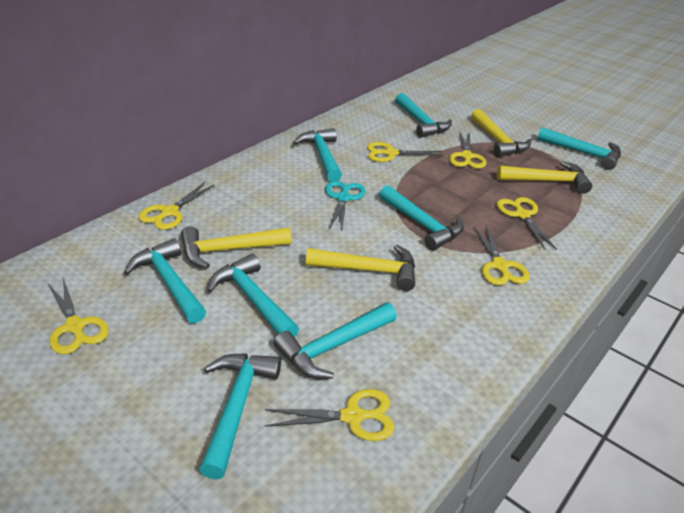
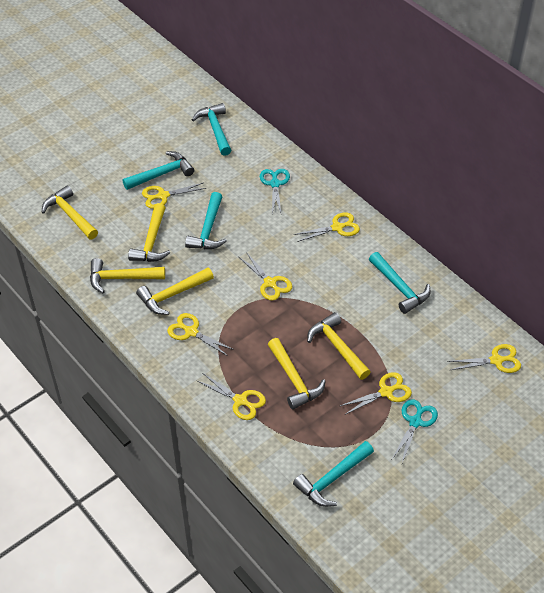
turquoise hammer: [124,238,206,323] [199,353,281,479] [207,254,299,337] [274,303,397,379] [293,128,342,182] [379,185,464,251] [395,93,452,138] [537,127,621,170] = 8 -> [122,151,194,190] [185,192,227,249] [192,103,231,156] [293,441,374,507] [369,252,430,314] = 5
turquoise scissors: [325,181,366,232] = 1 -> [260,169,290,213] [392,399,438,463] = 2
yellow hammer: [181,226,291,269] [305,245,415,291] [471,109,531,157] [497,161,592,194] = 4 -> [42,185,98,239] [90,258,165,293] [128,203,170,262] [136,268,214,315] [268,338,325,410] [307,312,370,380] = 6

